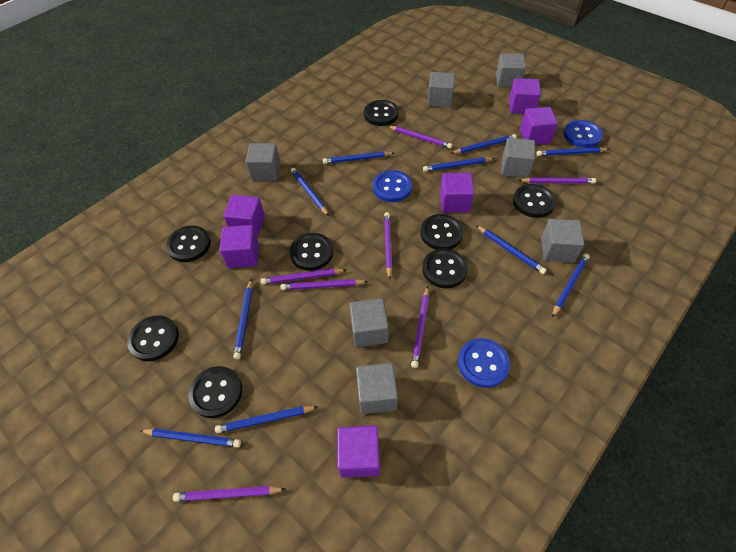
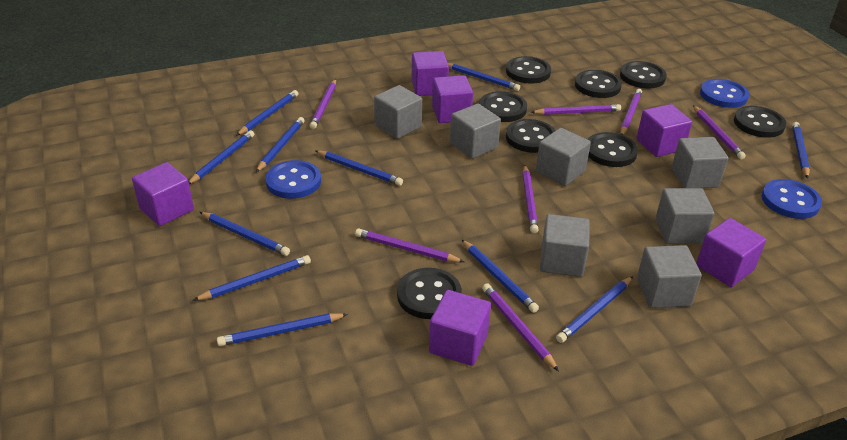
blue pencil: [139,428,241,448] [215,406,318,433] [233,279,253,359] [291,168,329,216] [323,151,394,164] [423,157,495,172] [451,134,517,154] [476,225,547,274] [537,147,609,156] [552,254,589,317] = 10 -> [189,130,254,184] [193,255,311,300] [200,212,290,256] [217,313,348,346] [236,90,298,136] [256,117,305,172] [316,150,403,186] [448,63,520,91] [462,240,539,313] [556,276,633,343] [792,122,810,179] = 11

